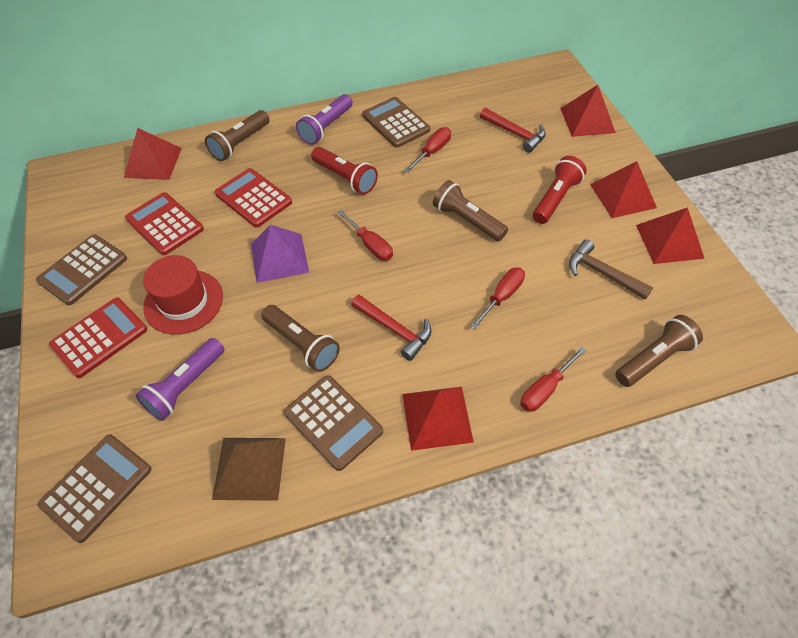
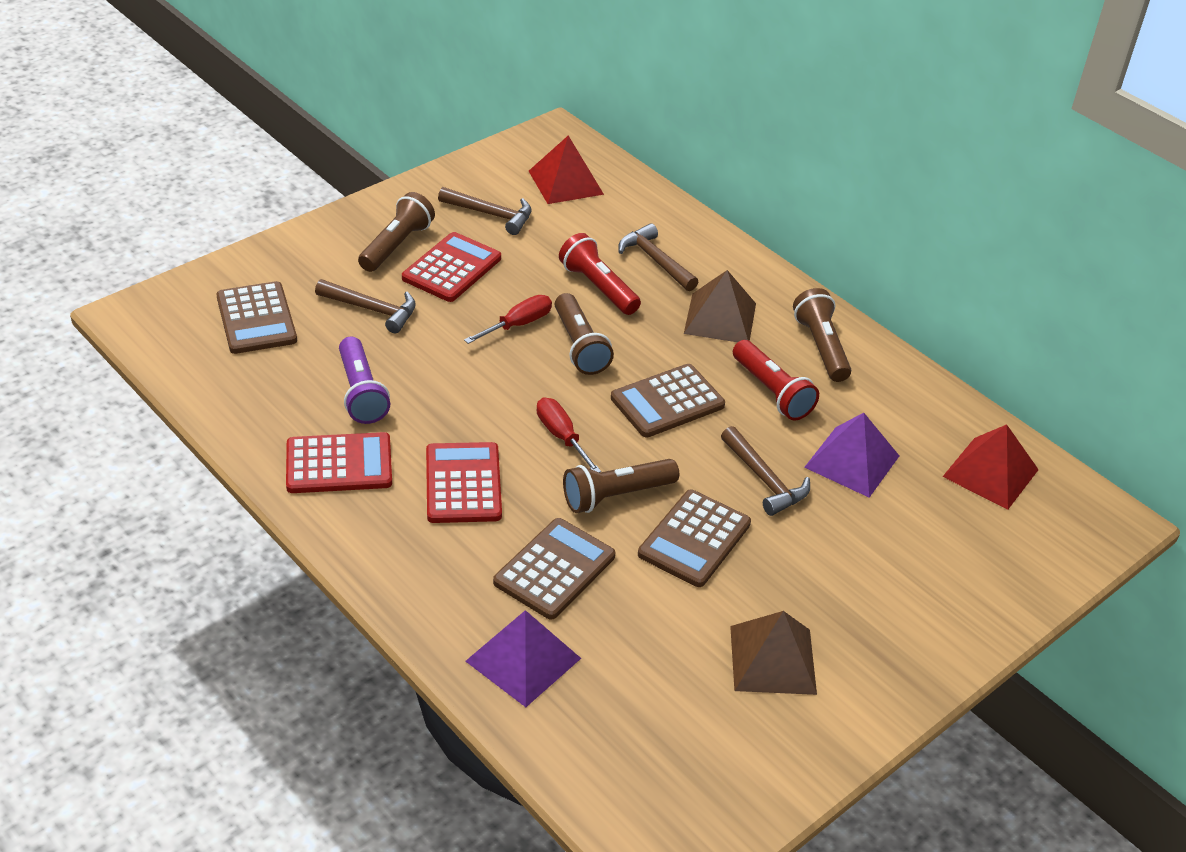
brown hammer: [569,239,653,299] = 1 -> [315,279,416,333] [438,187,531,235] [618,223,698,291] [721,426,810,516] = 4
brown pyramid: [212,438,286,501] = 1 -> [684,270,756,342] [730,611,817,695] = 2
purple flashlight: [136,338,225,421] [296,94,353,145] = 2 -> [339,337,390,424] = 1
purple pyramid: [251,225,309,283] = 1 -> [465,610,581,707] [804,413,899,498] = 2
red hammer: [351,295,431,361] [480,108,546,153] = 2 -> none = 0
red hat: [143,255,223,335] = 1 -> none = 0
red pyramid: [124,128,182,180] [403,387,474,451] [560,85,616,137] [590,161,657,218] [636,207,705,264] = 5 -> [529,135,604,204] [942,424,1039,510] = 2
red screwdriver: [337,210,393,261] [405,127,451,173] [470,267,525,329] [520,346,586,412] = 4 -> [464,295,552,344] [537,398,601,473] = 2

